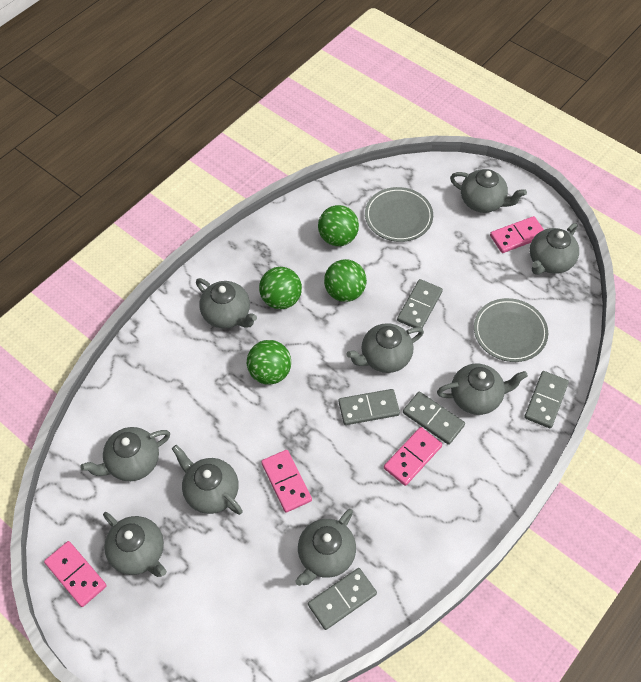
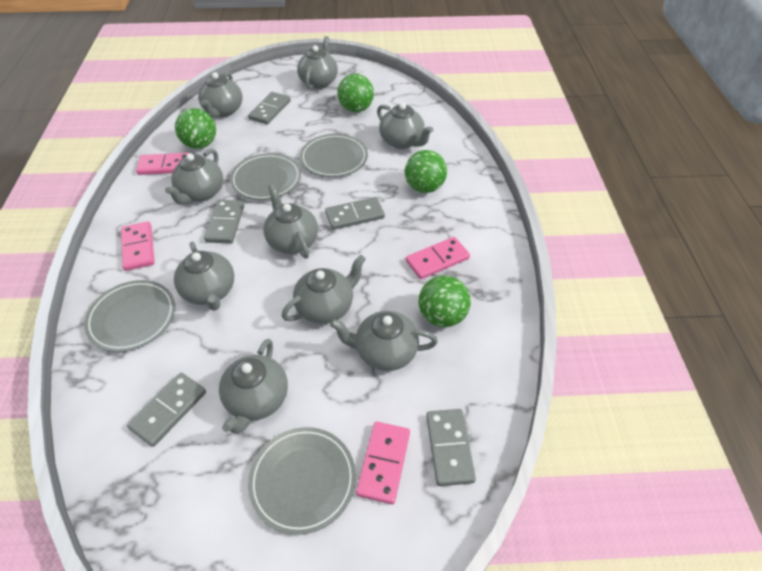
grey plate: [365,187,433,242] [474,298,548,362] = 2 -> [84,280,175,352] [230,153,301,200] [248,427,356,535] [300,134,368,177] = 4

